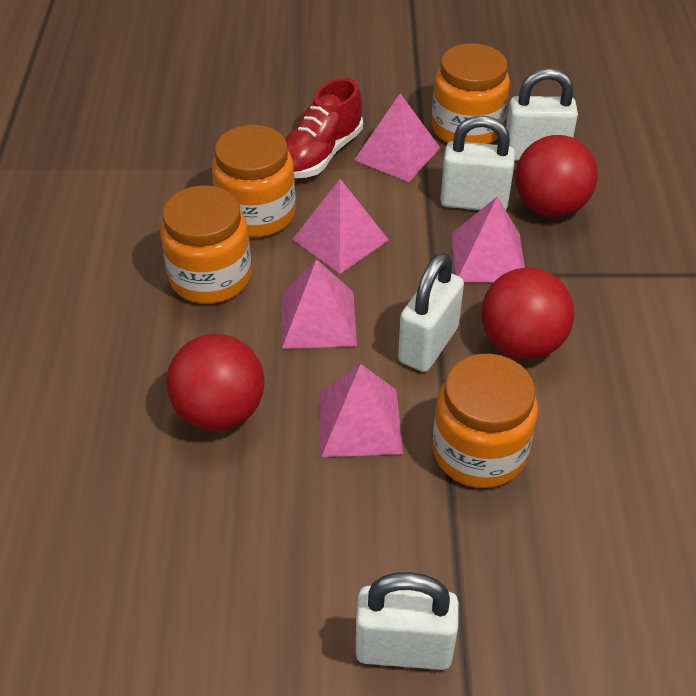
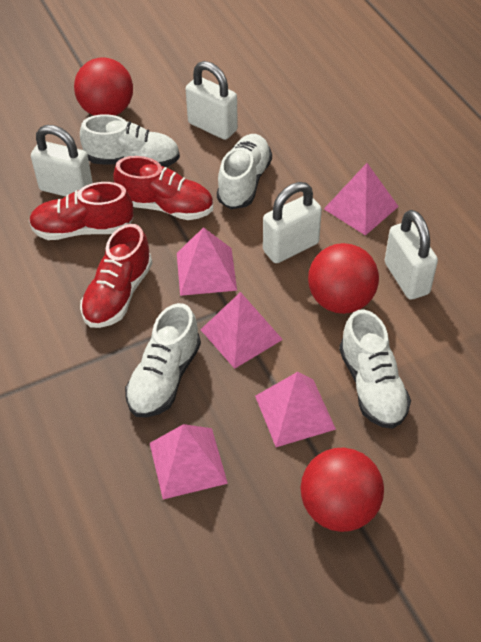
orange jar: [160,185,251,304] [212,125,296,238] [432,43,510,144] [433,354,538,488] = 4 -> none = 0
red shoe: [285,78,363,178] = 1 -> [29,182,133,240] [80,224,152,328] [113,156,213,220] = 3
white shoe: none = 0 -> [80,114,180,167] [125,303,201,418] [217,134,272,209] [339,309,411,429] = 4

